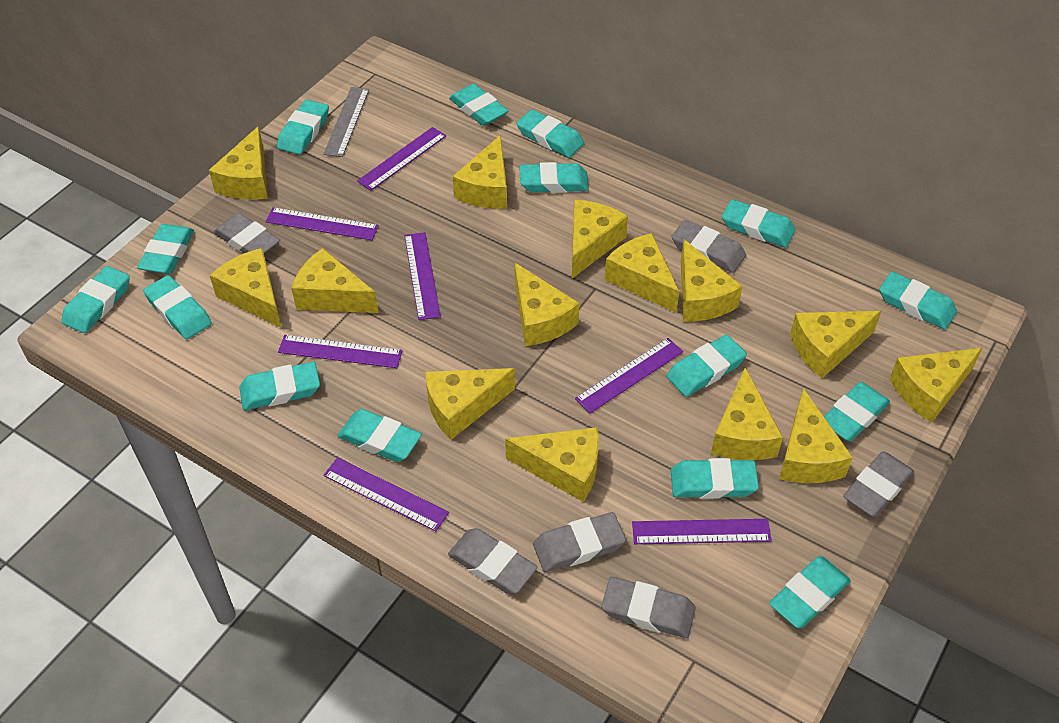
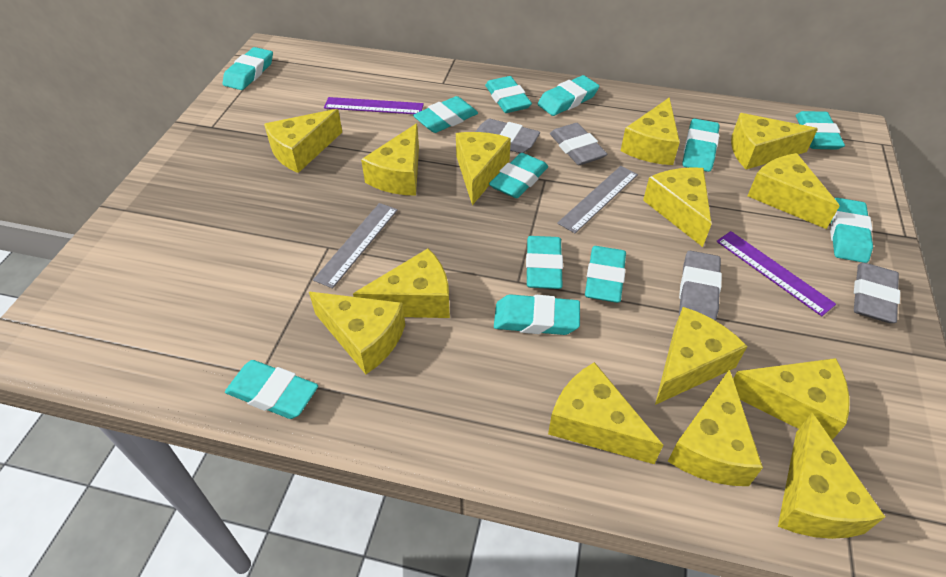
grey eraser: [213,213,280,254] [448,528,538,594] [533,512,626,572] [601,577,696,638] [672,220,746,273] [843,451,914,517] = 6 -> [476,119,540,153] [550,123,607,165] [679,251,722,321] [854,263,900,323] = 4
grey ruler: [324,87,369,157] = 1 -> [313,203,398,289] [557,166,638,233] = 2
purple ruler: [266,207,379,240] [278,335,403,368] [323,457,449,532] [357,127,446,191] [404,232,441,320] [575,338,683,413] [632,519,772,544] = 7 -> [324,97,424,114] [716,231,836,316] = 2
turquoise eraser: [61,266,130,333] [137,224,194,274] [143,275,212,339] [239,362,320,410] [277,100,329,155] [338,409,422,462] [449,84,508,126] [517,110,584,158] [519,162,589,193] [667,335,747,397] [671,458,759,499] [722,199,796,247] [769,556,851,628] [824,382,890,441] [879,272,957,330] = 15 -> [223,47,273,90] [225,360,318,419] [413,96,478,133] [485,76,532,113] [489,153,548,198] [494,294,580,335] [526,236,563,289] [537,75,599,116] [585,246,626,303] [683,118,719,172] [796,111,845,150] [830,198,873,263] = 12

